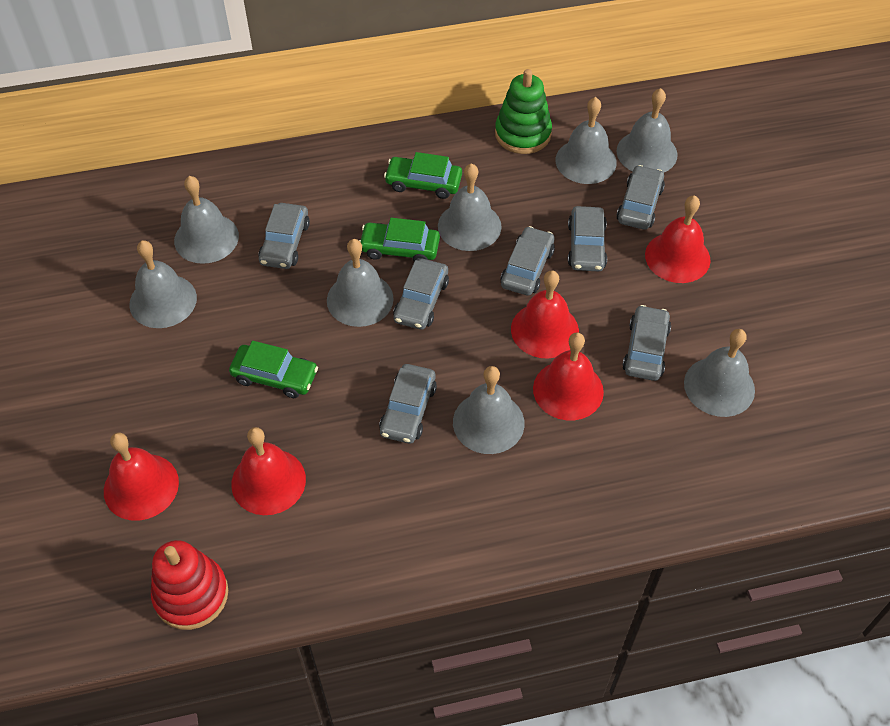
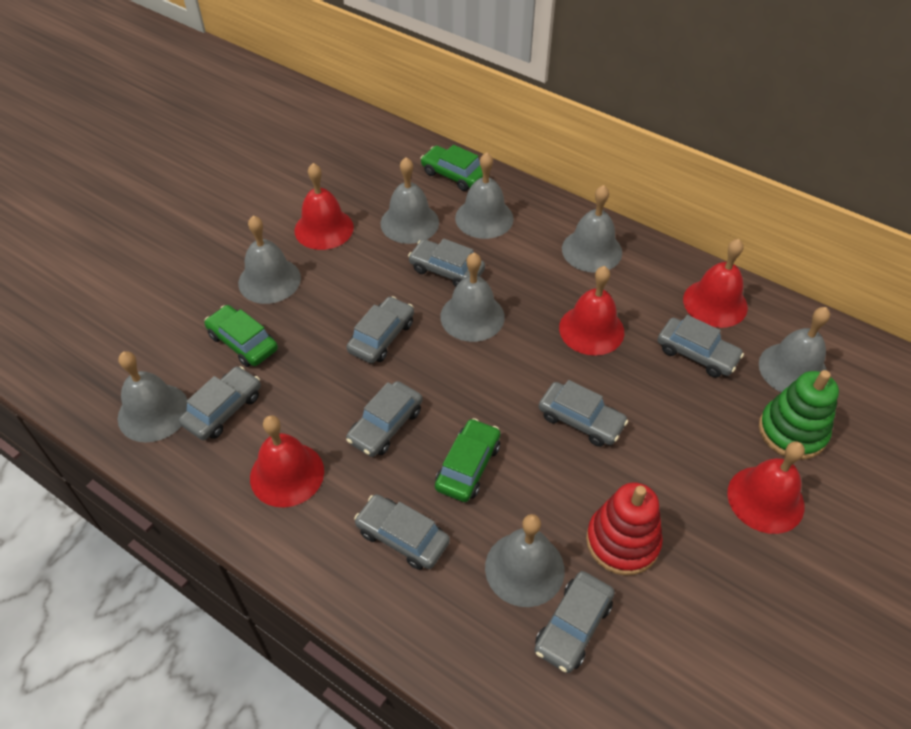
grey car: [258,203,310,269] [379,364,437,444] [393,258,449,330] [500,226,555,296] [568,206,607,272] [616,165,665,230] [622,305,671,381] = 7 -> [179,366,261,440] [346,381,423,457] [347,296,414,364] [354,494,450,570] [408,239,485,287] [534,571,615,673] [539,380,628,447] [657,315,744,378] = 8

